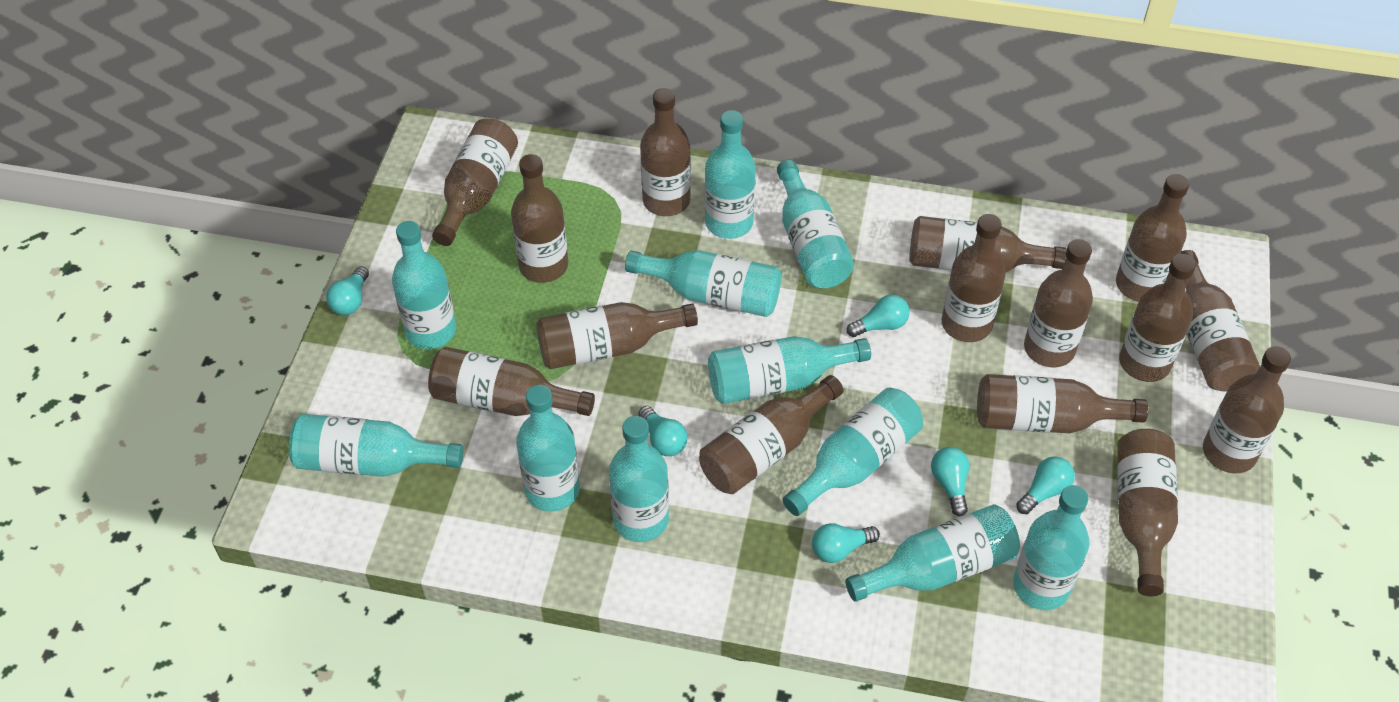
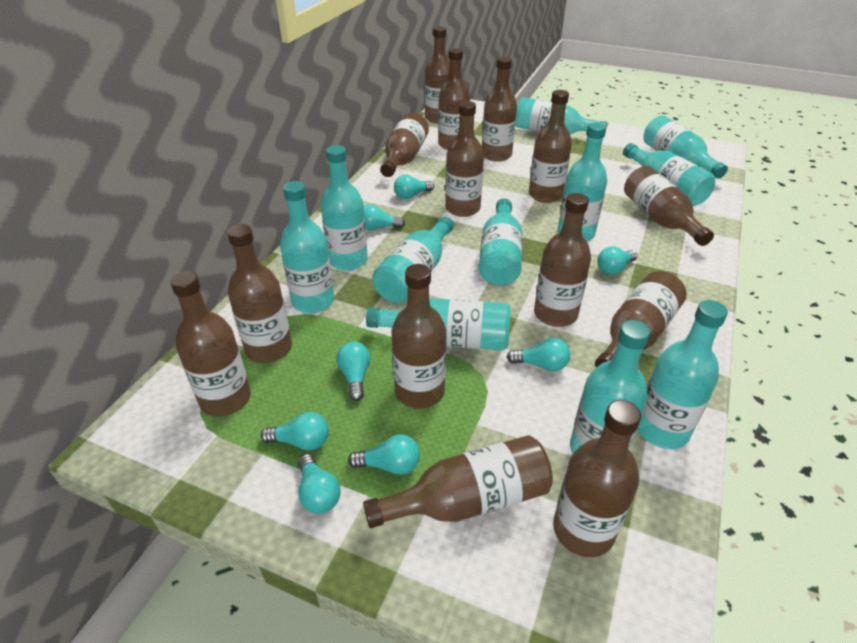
brown bottle: [428,347,595,416] [432,118,518,246] [511,154,568,283] [536,302,698,369] [640,88,691,216] [699,375,843,494] [909,216,1067,272] [942,214,1006,342] [977,374,1148,433] [1024,239,1093,367] [1116,174,1189,302] [1117,429,1178,596] [1119,254,1196,382] [1181,250,1260,391] [1203,346,1291,473] = 15 -> [170,271,251,416] [227,224,292,363] [363,435,553,528] [380,112,429,177] [391,264,447,409] [425,27,450,123] [438,48,470,150] [445,101,484,217] [482,57,517,162] [529,90,572,203] [534,193,591,327] [553,400,641,557] [595,271,687,368] [624,166,714,246] = 14
turquoise light bulb: [326,266,369,315] [639,406,687,456] [812,523,880,563] [847,294,910,337] [931,447,969,516] [1016,456,1075,514] = 6 -> [261,412,329,451] [298,454,340,514] [337,342,370,401] [348,434,420,475] [364,204,405,230] [394,175,434,199] [507,338,570,371] [597,246,638,275] = 8

